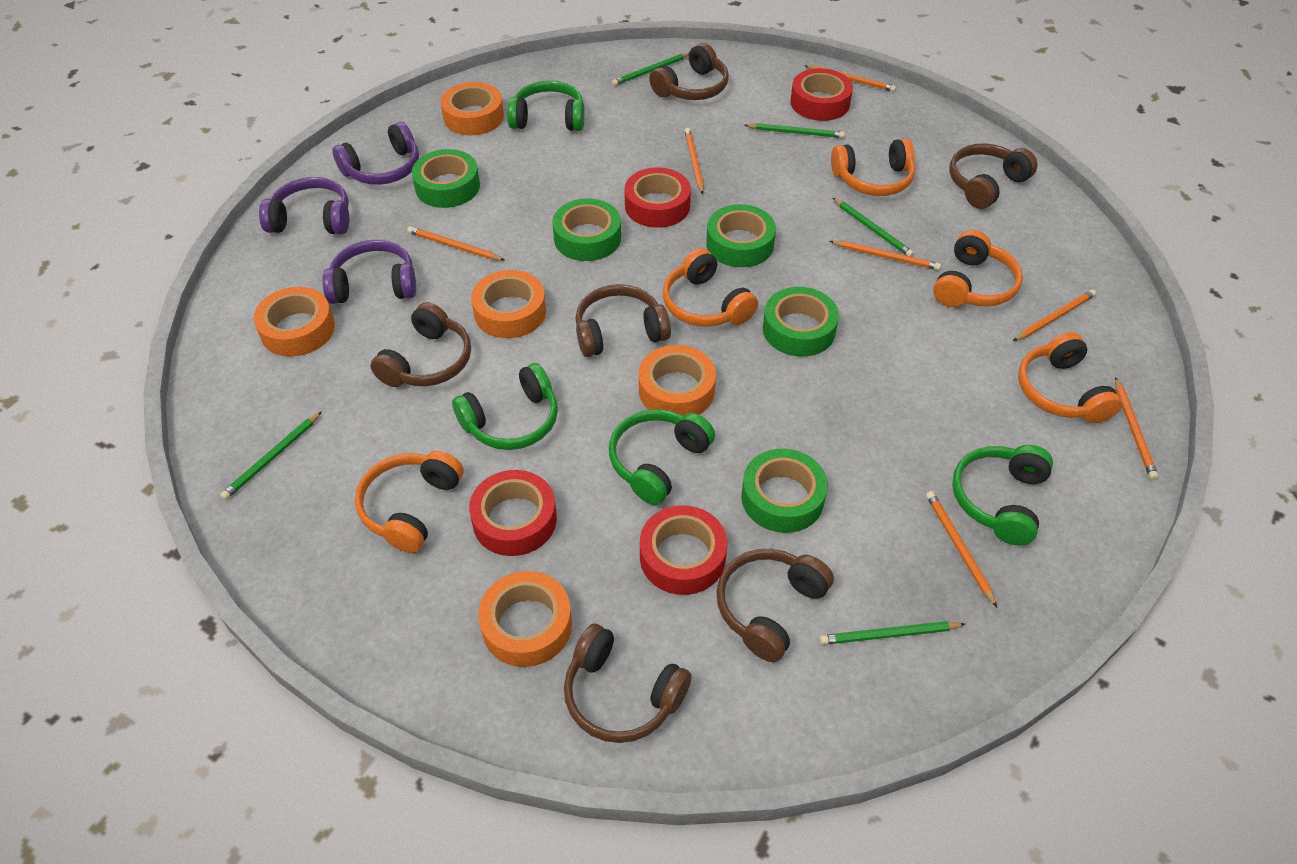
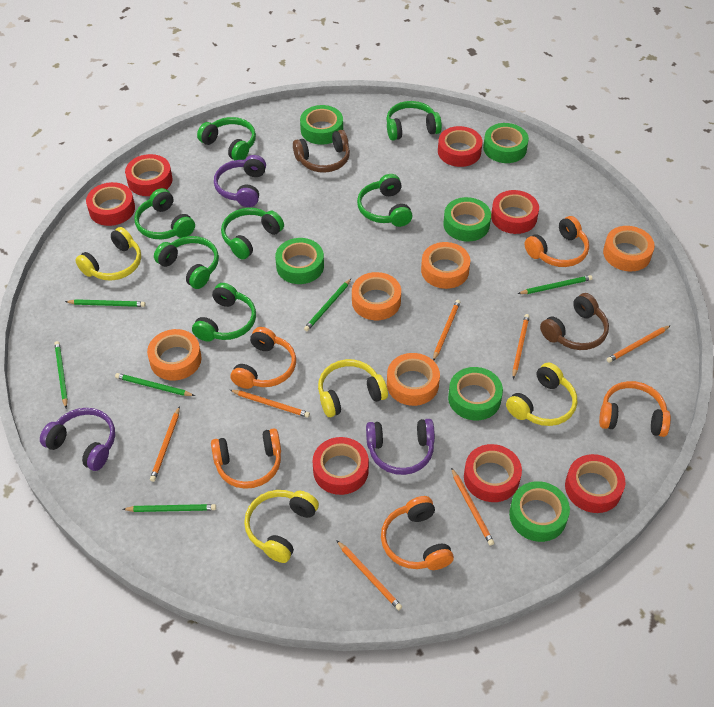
brown headphones: [370,302,471,387] [564,623,692,743] [575,284,671,357] [649,43,729,100] [716,549,834,662] [949,143,1038,209] = 6 -> [293,130,350,173] [540,293,609,350] = 2
green headphones: [452,363,558,450] [507,81,585,131] [609,409,715,505] [952,445,1053,546] = 4 -> [134,188,195,239] [154,236,219,289] [192,283,256,342] [197,117,256,161] [221,208,284,260] [357,174,413,227] [386,101,442,141] = 7
green pencil: [220,411,322,500] [612,53,689,86] [745,123,845,138] [820,621,965,645] [833,198,914,257] = 5 -> [54,341,68,408] [65,299,145,307] [115,373,195,396] [123,504,216,512] [304,279,351,331] [518,275,592,294] = 6
green tape: [412,149,480,208] [552,198,621,261] [706,204,776,267] [741,449,828,533] [763,287,839,357] = 5 -> [275,238,324,284] [300,105,343,145] [443,197,491,242] [448,367,503,421] [483,123,529,163] [509,481,570,542] = 6
red tape: [469,470,557,556] [624,167,691,228] [640,505,727,595] [790,68,853,121] = 4 -> [86,182,135,226] [125,154,172,196] [313,437,369,495] [438,126,482,167] [464,444,522,502] [491,190,539,234] [565,454,625,513] = 7
yellow headphones: none = 0 -> [75,227,141,281] [244,490,319,563] [318,359,388,417] [506,363,577,426] = 4

